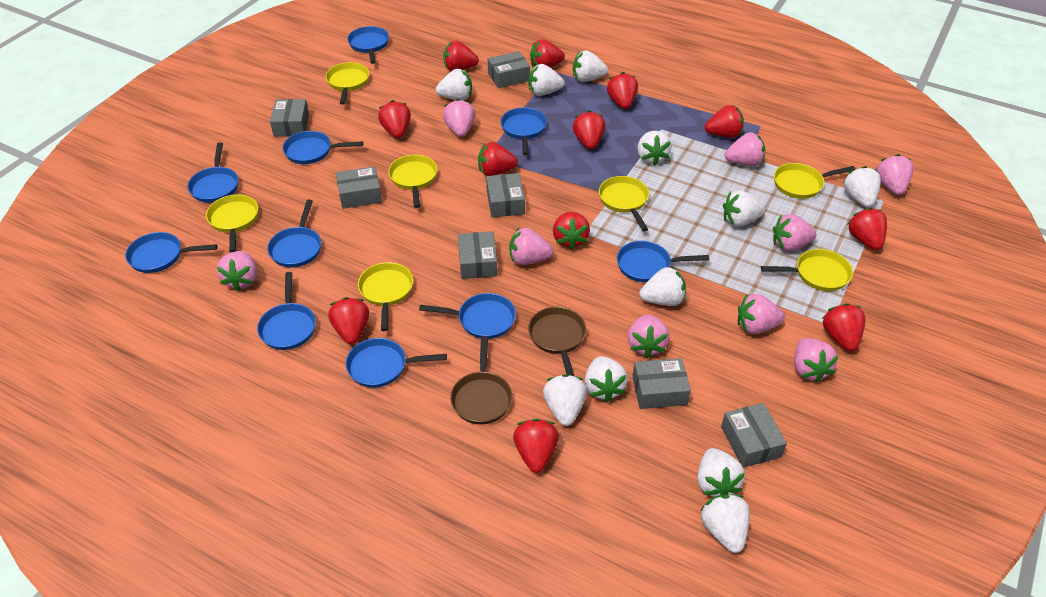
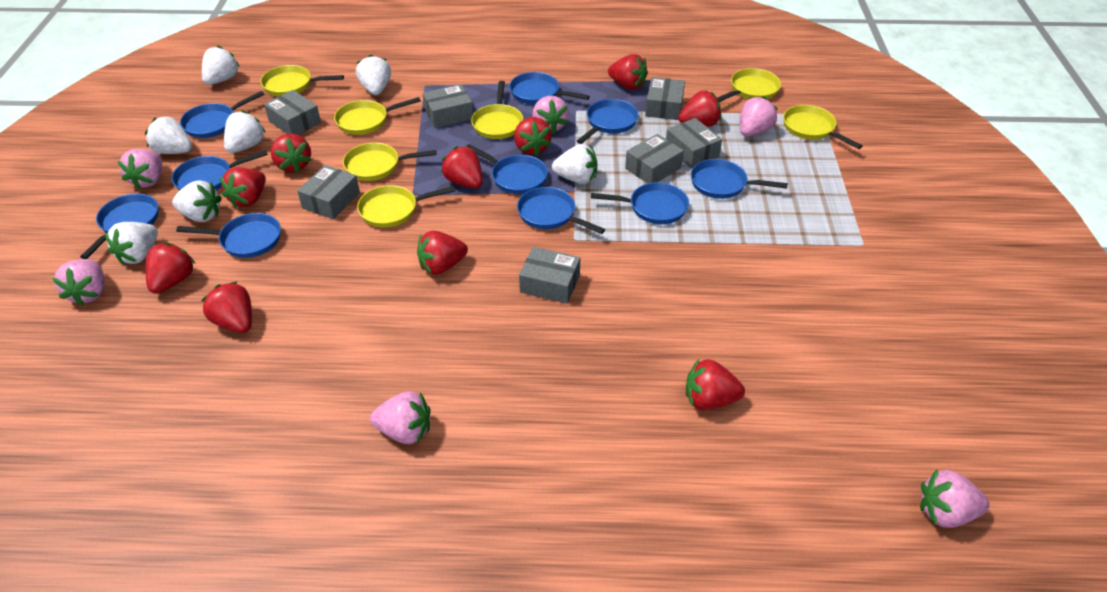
brown pan: [450,336,512,424] [528,307,586,376] = 2 -> none = 0
pink strawberry: [217,251,257,291] [443,99,475,137] [509,228,553,265] [628,315,670,358] [724,132,765,166] [738,294,785,334] [773,214,817,251] [794,338,838,383] [876,154,913,195] = 9 -> [52,259,105,306] [118,149,162,189] [370,391,431,444] [532,96,569,134] [740,96,778,137] [920,470,990,528] = 6
red strawberry: [328,297,369,344] [378,100,411,138] [443,40,479,71] [478,142,518,176] [513,419,559,473] [530,39,565,68] [553,212,590,250] [573,110,606,149] [607,72,638,109] [705,105,744,138] [822,303,866,351] [847,207,887,250] = 12 -> [146,242,196,294] [201,281,252,333] [220,167,266,208] [271,134,312,173] [417,231,468,275] [441,146,483,188] [514,117,552,156] [608,54,648,90] [678,90,721,127] [686,359,745,410] = 10
white strawberry: [436,69,472,100] [529,64,565,96] [543,374,587,426] [573,50,608,82] [585,356,628,402] [638,131,671,165] [639,266,686,306] [697,448,745,497] [700,494,750,553] [723,190,765,227] [843,166,881,207] = 11 -> [105,222,158,265] [145,116,192,154] [172,180,222,222] [202,46,240,85] [224,110,266,153] [356,54,391,95] [552,144,597,184] = 7

